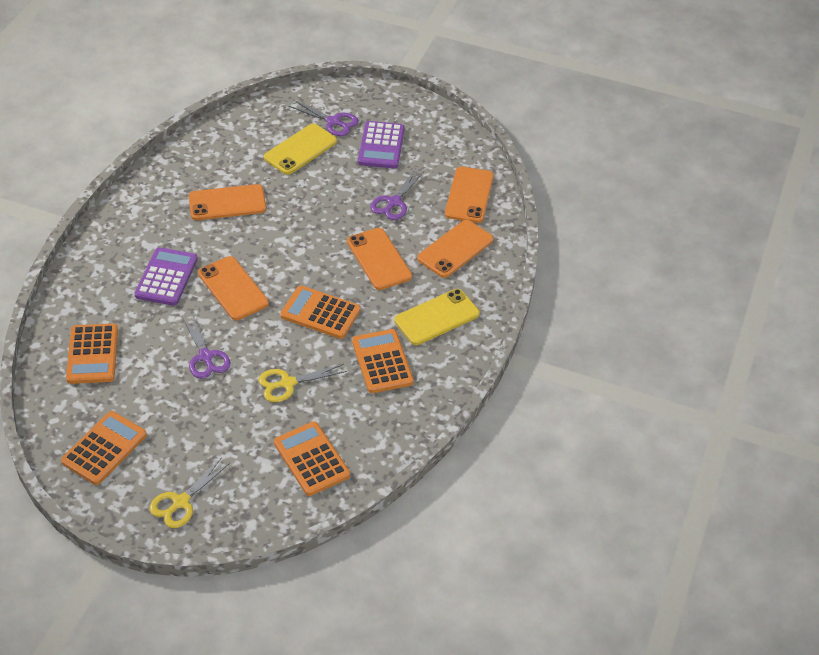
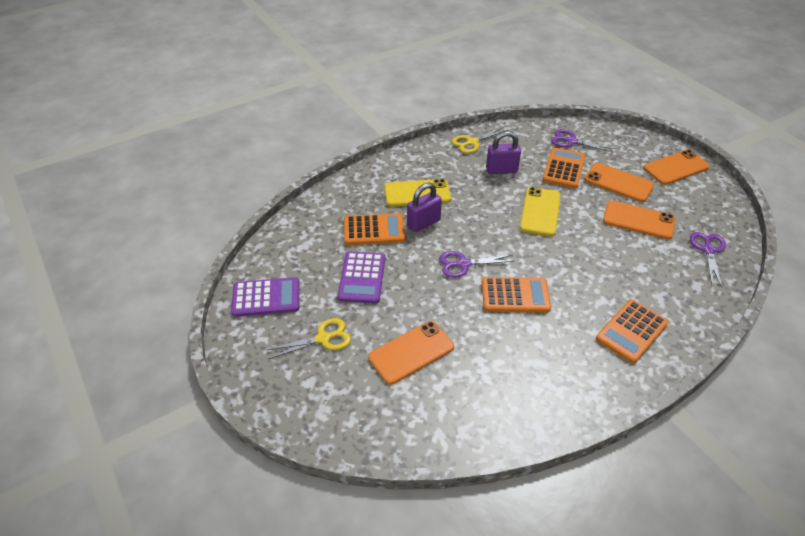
orange calculator: [61,411,147,485] [66,324,118,384] [274,421,350,496] [280,286,361,339] [352,329,414,393] = 5 -> [344,213,405,245] [482,277,551,313] [543,148,586,188] [596,299,669,364] = 4
orange phone: [189,184,266,220] [198,256,269,320] [347,228,412,290] [417,220,493,278] [445,167,494,223] = 5 -> [368,321,454,385] [584,163,654,202] [603,201,676,239] [643,150,710,185] = 4
purple padlock: none = 0 -> [407,183,442,232] [486,131,521,174] = 2

